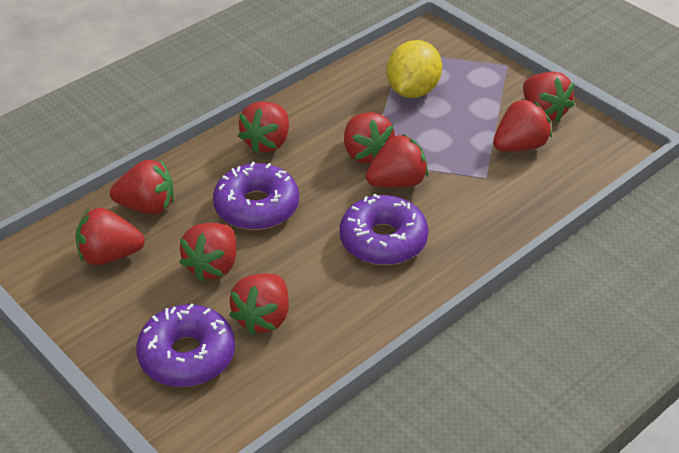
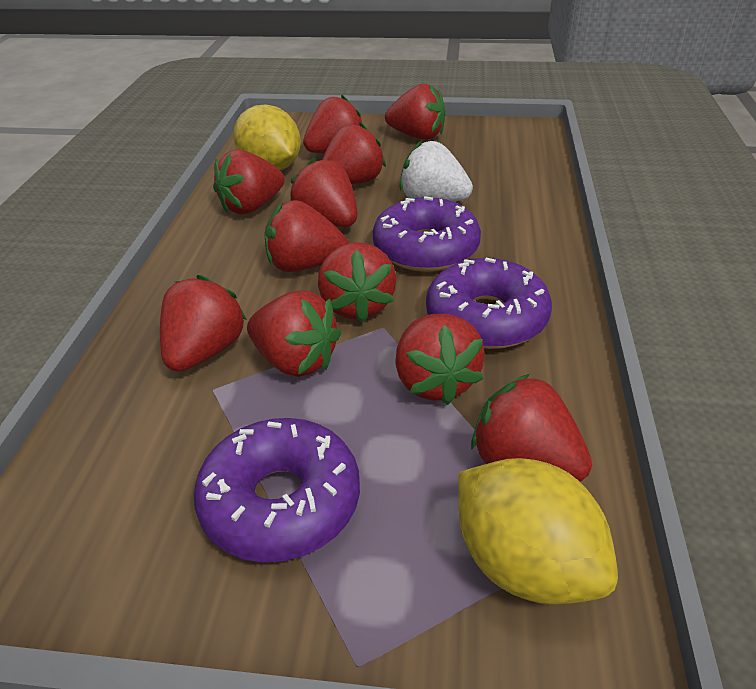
red strawberry: [75,208,145,265] [110,160,174,214] [179,223,237,281] [229,273,289,335] [238,101,289,154] [344,112,395,164] [366,134,428,188] [493,99,552,152] [523,71,575,122] = 9 -> [160,275,247,372] [213,149,285,214] [247,290,341,377] [264,200,348,272] [290,158,357,227] [303,95,362,153] [318,242,396,323] [322,123,386,184] [385,83,446,140] [395,314,485,405] [471,374,592,482] = 11
white strawberry: none = 0 -> [399,141,473,202] = 1
yellow lemon: [387,40,442,98] = 1 -> [233,104,301,170] [458,458,618,605] = 2

